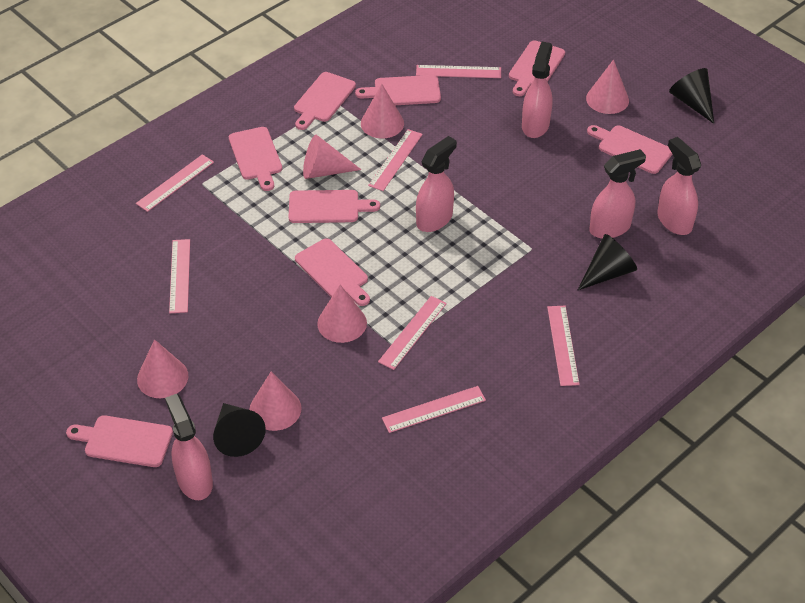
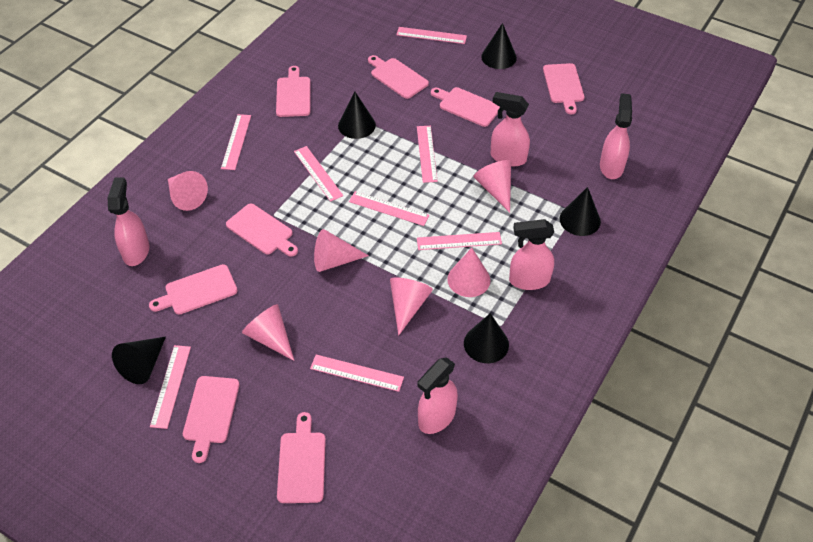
black cone: [213,403,266,457] [578,234,637,290] [669,68,714,124] = 3 -> [112,337,166,384] [338,92,376,139] [464,313,509,363] [481,23,517,69] [560,187,601,236] = 5
pink ruler: [136,154,214,212] [169,239,190,313] [368,129,423,191] [378,296,447,370] [382,386,486,433] [416,65,501,78] [547,306,580,386] = 7 -> [150,345,191,429] [221,114,251,170] [294,146,343,202] [310,355,404,392] [349,191,430,226] [396,27,467,44] [417,126,438,183] [417,232,502,250] = 8

